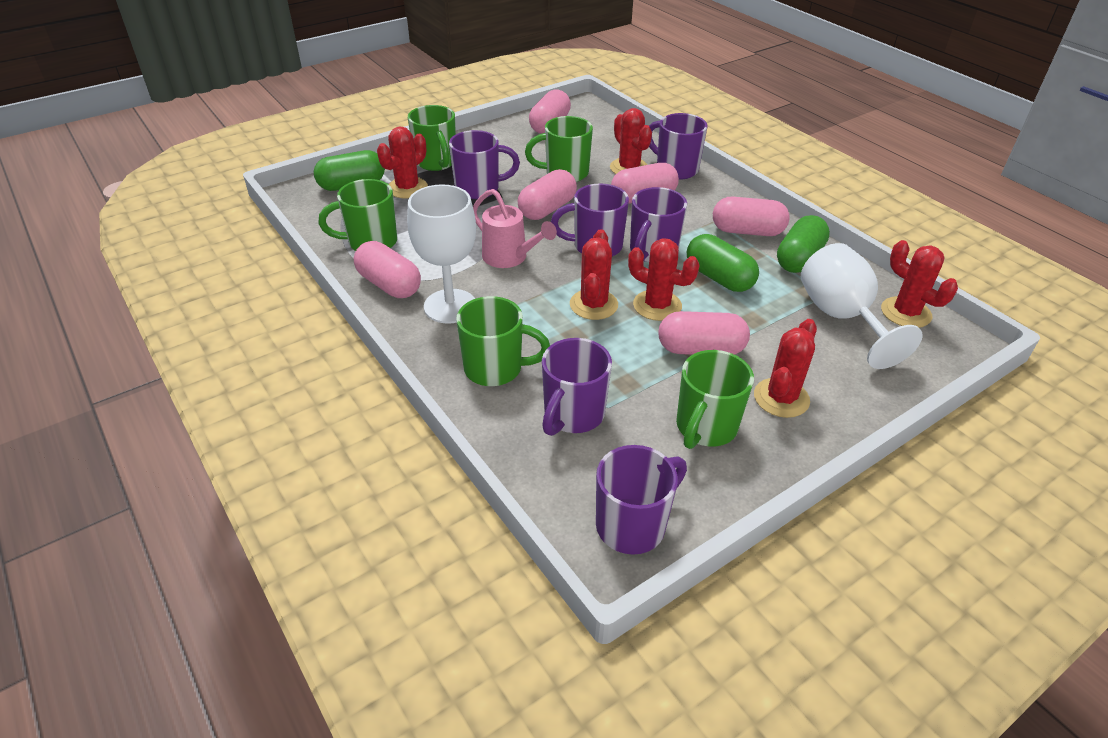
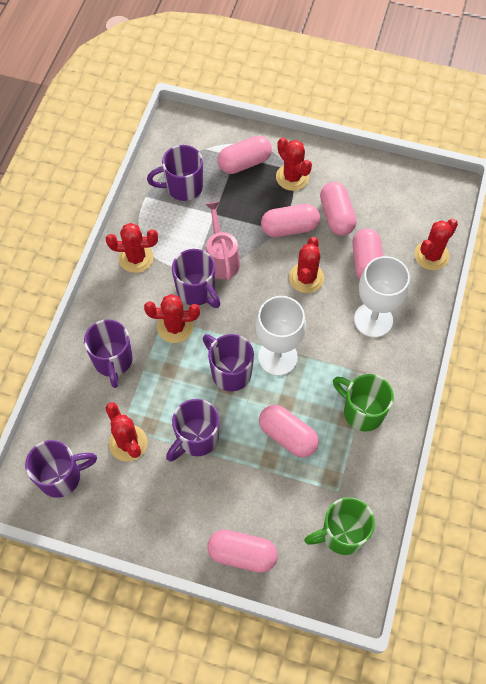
green capsule: [314,150,385,191] [687,234,759,292] [777,215,830,273] = 3 -> none = 0
green mug: [319,179,397,251] [408,105,456,171] [456,296,550,386] [525,116,593,182] [676,350,754,449] = 5 -> [304,497,375,555] [333,374,394,432] = 2

